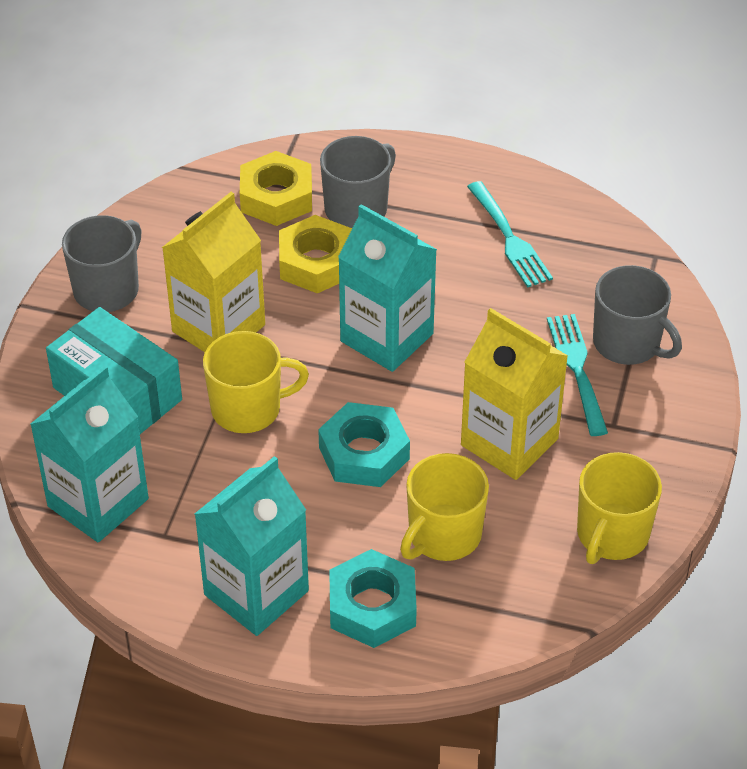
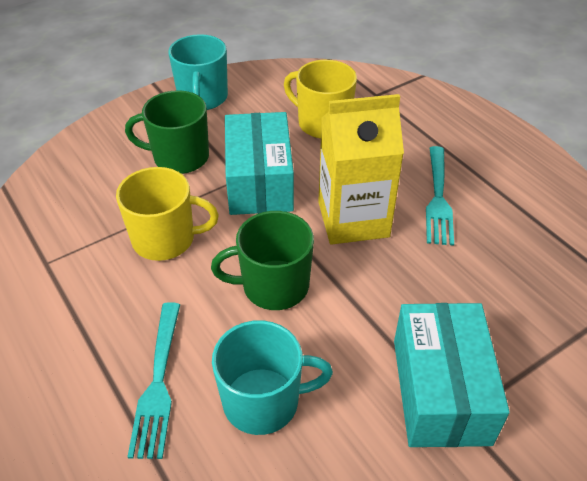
green mug: none = 0 -> [125,90,209,174] [211,211,314,310] = 2
grey mug: [62,215,142,312] [320,136,396,228] [593,265,682,365] = 3 -> none = 0
turquoise box: [46,307,182,434] = 1 -> [225,112,294,215] [394,303,510,447] = 2
turquoise carton: [30,365,149,542] [195,456,309,636] [338,204,437,372] = 3 -> none = 0
turquoise mug: none = 0 -> [169,34,228,110] [212,320,333,435] = 2
turquoise nut: [318,402,410,487] [329,549,417,648] = 2 -> none = 0
yellow carton: [162,192,265,352] [461,308,568,480] = 2 -> [318,94,404,245] = 1
yellow mug: [203,331,309,433] [400,453,489,561] [577,452,662,564] = 3 -> [116,167,219,261] [284,60,357,139] = 2
yellow nut: [240,151,312,226] [279,215,352,293] = 2 -> none = 0

